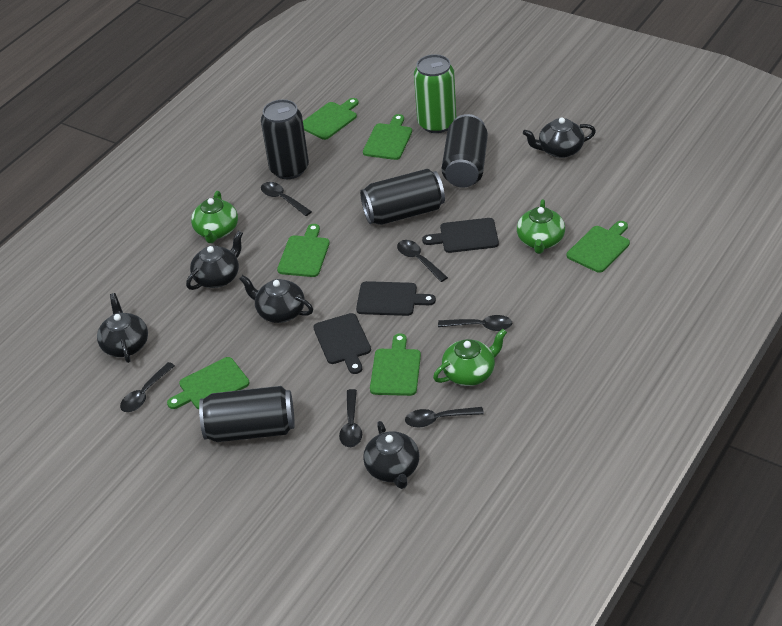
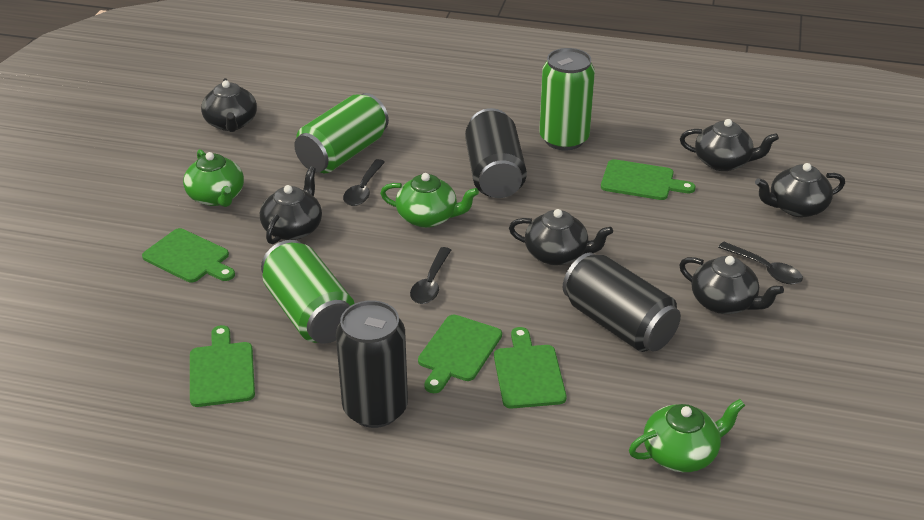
black can: [199,386,295,442] [261,99,309,179] [360,169,445,225] [442,114,488,188] = 4 -> [336,300,408,428] [465,108,527,198] [563,253,681,352] = 3
black cutting board: [313,313,371,374] [356,281,436,316] [422,218,499,253] = 3 -> none = 0
black spoon: [120,362,175,412] [261,182,312,216] [339,389,362,447] [397,240,448,282] [405,407,484,428] [438,315,512,331] = 6 -> [343,159,385,206] [410,247,451,304] [718,242,803,284] = 3
black teapot: [97,293,148,363] [186,231,243,290] [240,275,313,323] [363,421,419,489] [523,117,596,158] = 5 -> [201,78,257,132] [260,166,322,244] [509,209,613,265] [679,256,784,314] [680,119,779,171] [755,163,845,217] = 6
green can: [414,54,456,133] = 1 -> [261,240,355,343] [294,93,389,173] [539,48,595,150] = 3
green cutting board: [167,357,250,409] [277,224,330,277] [303,98,359,140] [363,114,412,160] [370,333,421,396] [567,221,630,273] = 6 -> [142,228,235,282] [190,325,255,407] [418,315,502,393] [494,327,566,408] [601,159,695,200] = 5

